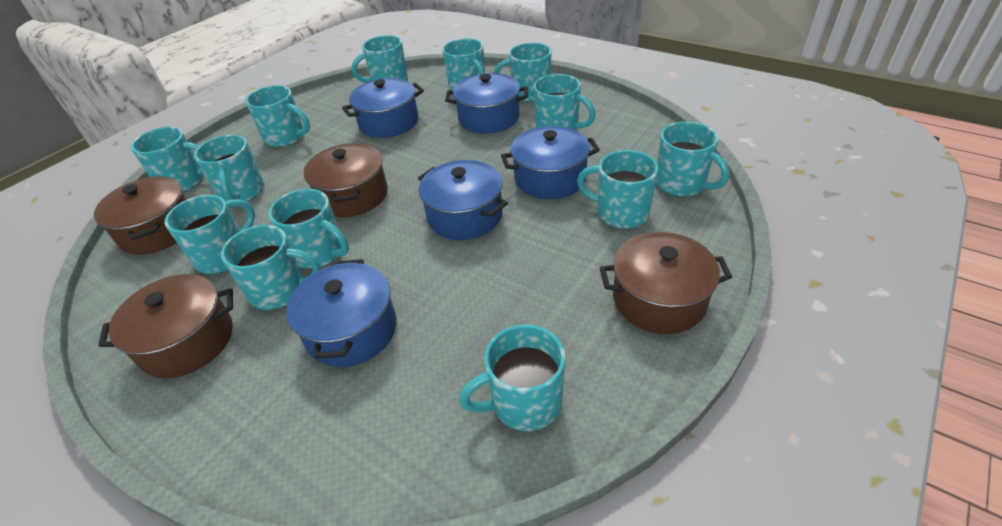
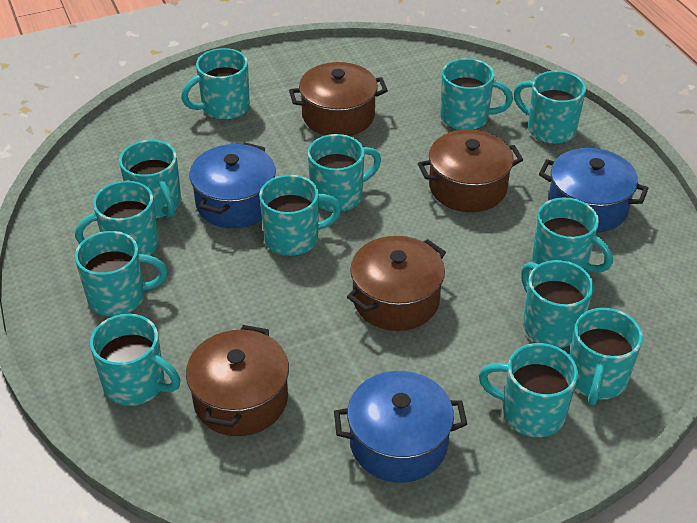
blue pot: [287,259,396,367] [342,78,424,138] [418,160,508,240] [445,73,528,134] [501,126,600,199] = 5 -> [189,143,276,228] [334,371,467,483] [539,148,649,232] = 3

